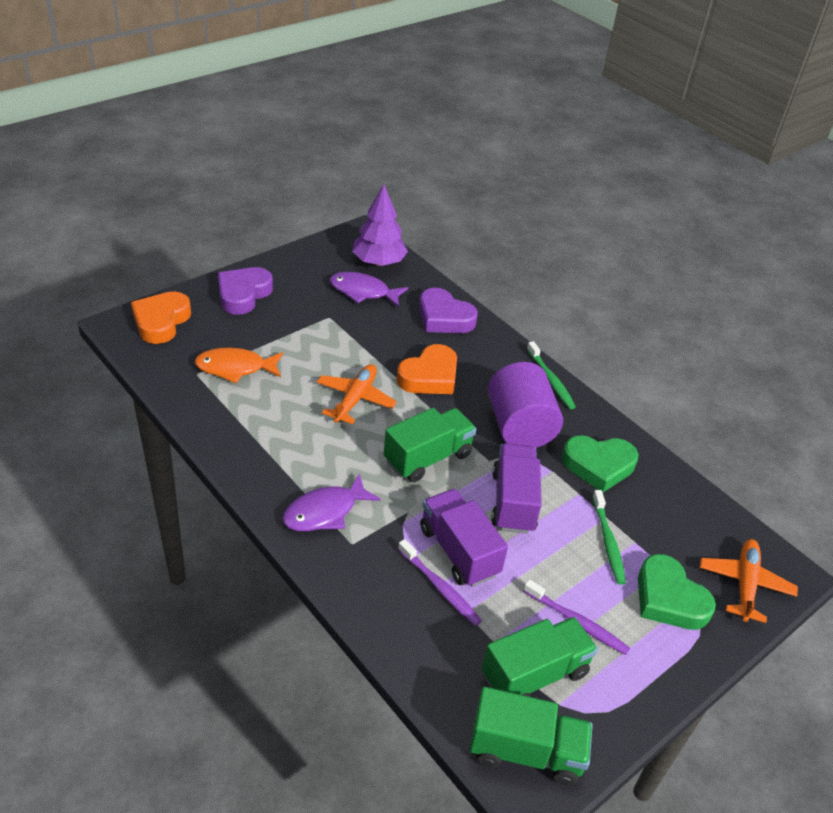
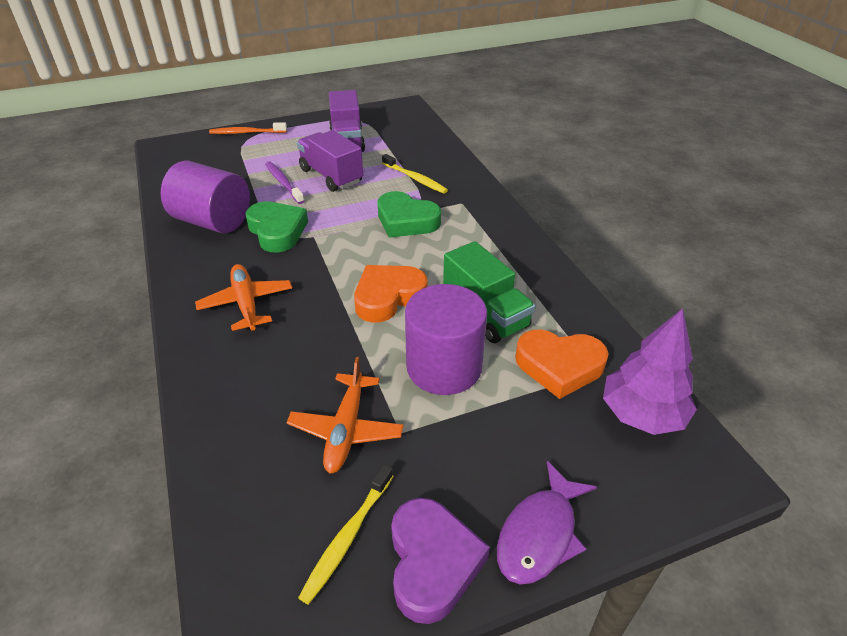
green toothbrush: [527,341,576,409] [592,490,626,585] = 2 -> none = 0
green truck: [384,408,476,482] [469,687,593,785] [482,617,598,697] = 3 -> [443,241,535,343] = 1
orange fish: [195,348,283,383] = 1 -> none = 0
orange toothbrush: none = 0 -> [209,122,287,134] = 1
purple cylinder: [488,362,563,448] = 1 -> [161,161,250,233] [405,284,487,395] = 2
purple fish: [282,473,381,531] [330,272,408,307] = 2 -> [497,461,597,585] = 1
purple heart: [218,267,273,315] [419,288,478,333] = 2 -> [391,498,490,624] = 1
purple toothbrush: [398,539,482,626] [523,579,630,655] = 2 -> [265,162,304,204] = 1
yellow toothbrush: none = 0 -> [298,464,393,605] [382,154,448,194] = 2

